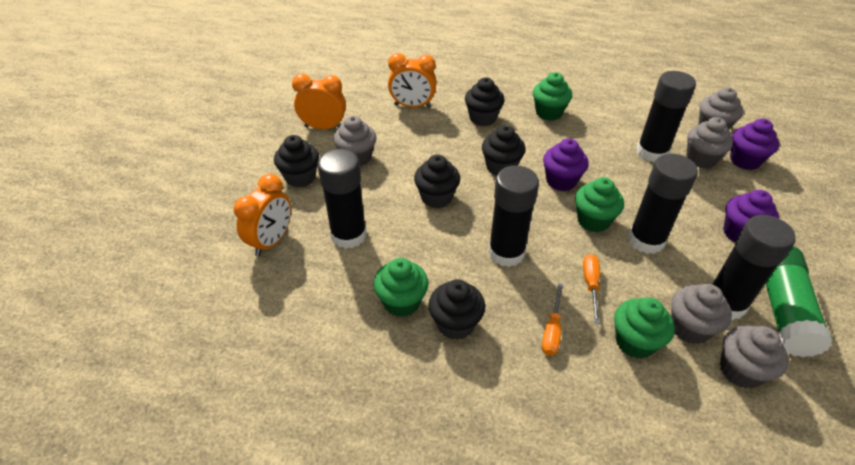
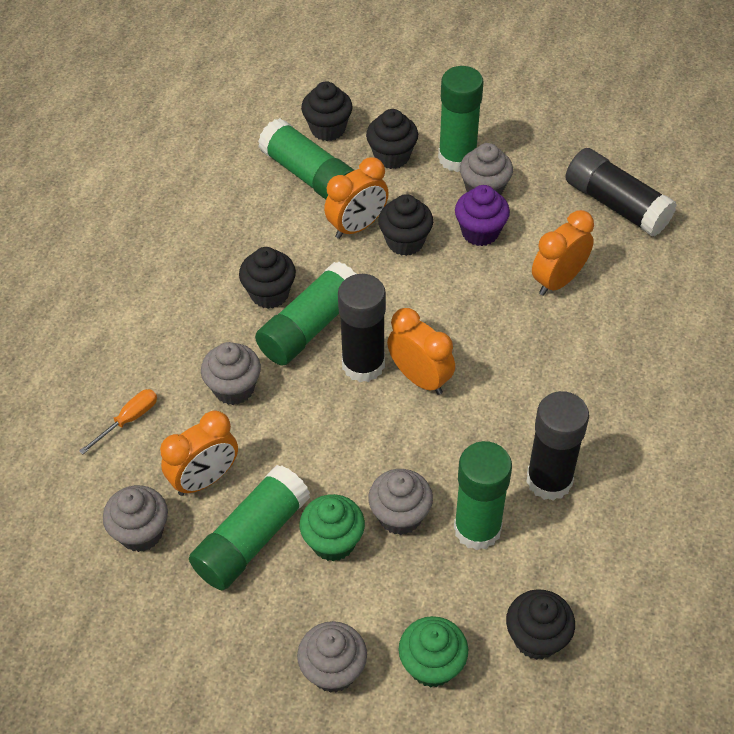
black glue stick: [317,149,367,249] [488,165,539,267] [628,154,698,254] [636,71,696,163] [712,215,796,320] = 5 -> [338,274,386,382] [526,391,589,501] [565,148,677,236] = 3
green cupcake: [373,258,429,317] [533,72,572,121] [575,177,624,232] [614,298,674,359] = 4 -> [300,494,365,562] [399,616,468,688] = 2
green glue stick: [765,246,832,357] = 1 -> [189,465,310,591] [255,261,356,365] [258,118,354,200] [438,66,484,172] [454,441,512,550] = 5
orange clock: [234,174,291,256] [292,74,346,129] [388,53,437,108] = 3 -> [160,411,238,496] [324,157,389,239] [387,308,455,395] [532,210,594,296] = 4
orange screwdriver: [542,283,563,356] [583,254,600,324] = 2 -> [79,389,157,454] = 1
purple cupcake: [543,139,589,191] [723,190,779,243] [730,119,779,170] = 3 -> [455,185,510,246] = 1

